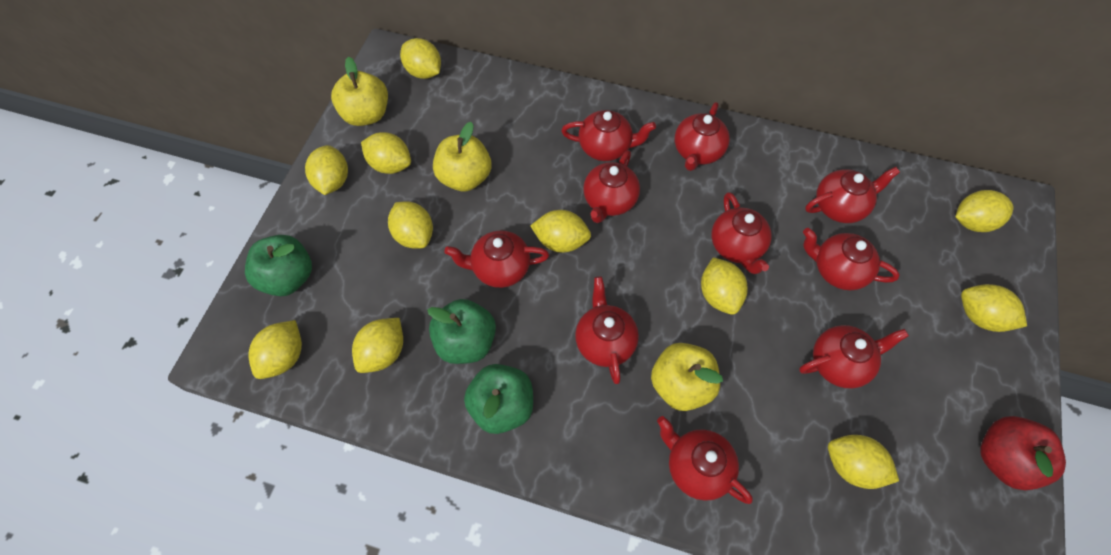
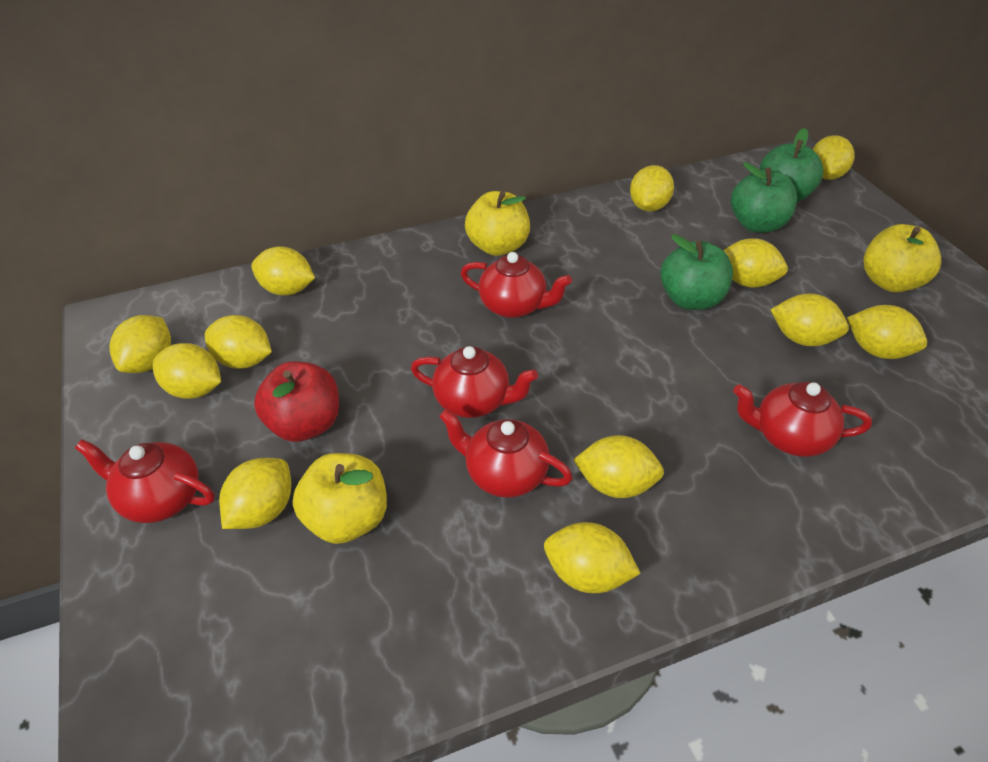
red teapot: [444,230,549,288] [561,110,656,161] [575,276,639,384] [583,150,640,223] [657,416,753,504] [675,102,730,171] [711,192,772,274] [799,325,909,388] [803,228,900,291] [805,167,900,223] = 10 -> [75,439,214,523] [411,346,538,418] [439,409,573,498] [461,252,572,318] [733,382,872,457] = 5
yellow lemon: [248,320,302,379] [305,145,348,195] [352,318,403,373] [361,132,411,174] [388,202,433,249] [400,38,441,79] [530,210,591,253] [701,257,748,315] [828,435,899,489] [955,190,1013,232] [961,284,1027,332] = 11 -> [109,315,171,373] [153,343,221,399] [205,315,272,369] [219,458,291,529] [251,246,315,295] [544,522,641,593] [573,435,664,498] [630,165,674,212] [723,238,788,287] [770,294,849,346] [812,135,855,180] [847,305,927,359] = 12

